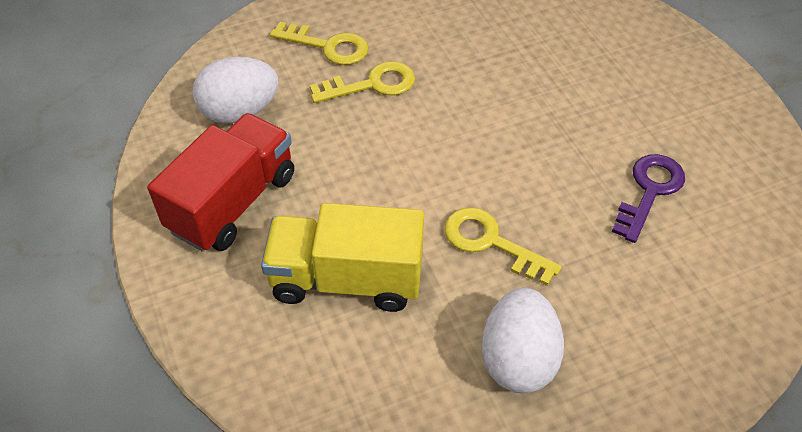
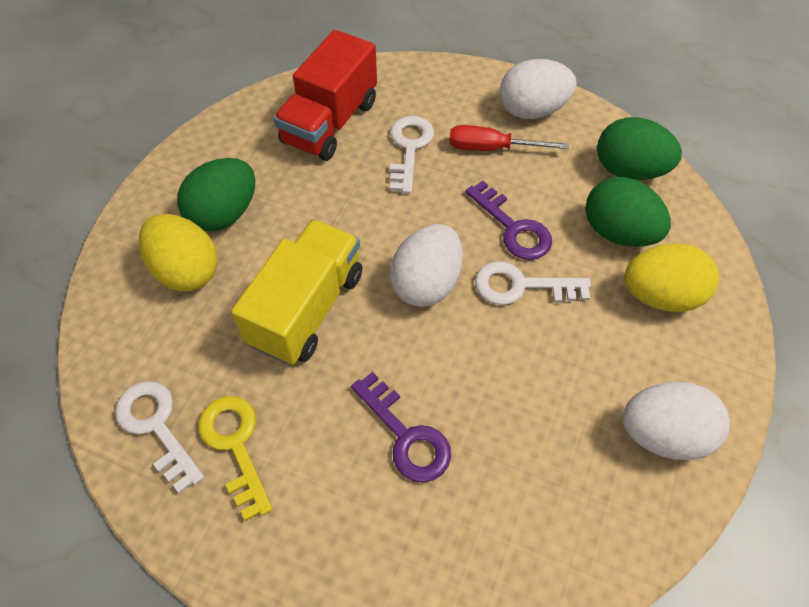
green egg: none = 0 -> [177,158,255,232] [585,177,671,247] [597,117,682,180] = 3
purple key: [612,154,685,243] = 1 -> [351,372,451,483] [465,181,552,260] = 2
red screwdriver: none = 0 -> [449,125,569,151] = 1
white egg: [193,57,279,124] [482,288,564,393] = 2 -> [390,224,463,307] [500,59,577,119] [622,381,730,460] = 3
white key: none = 0 -> [115,381,204,494] [389,116,434,193] [475,261,591,305] = 3
yellow egg: none = 0 -> [139,214,218,291] [624,243,719,312] = 2
yellow key: [270,22,369,65] [310,61,415,103] [445,207,562,286] = 3 -> [199,396,273,521] = 1

